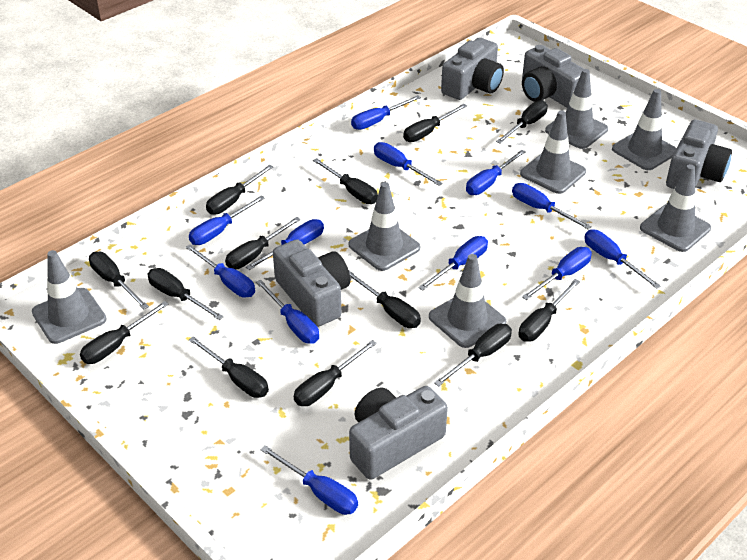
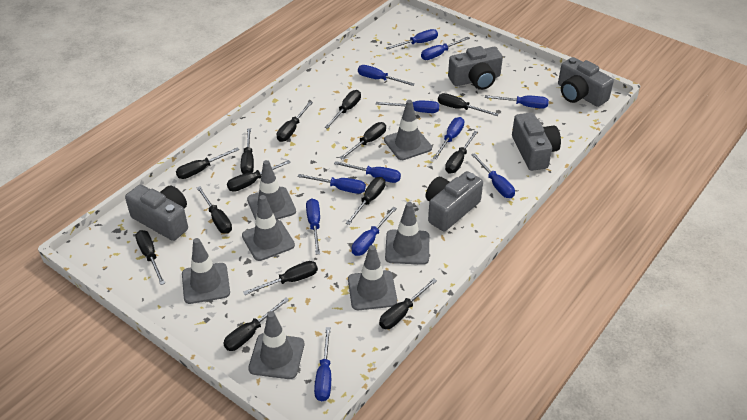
black screwdriver: [80,301,169,364] [89,252,149,309] [147,268,224,320] [189,336,269,398] [206,165,273,215] [225,217,301,269] [294,340,377,406] [313,158,378,204] [349,271,421,328] [403,104,467,142] [434,324,512,387] [496,100,548,143] [519,279,580,342] = 13 -> [135,230,165,285] [176,147,239,179] [197,186,232,234] [223,298,289,351] [227,160,291,192] [241,128,254,174] [243,261,318,295] [277,101,313,142] [325,90,361,129] [339,122,386,160] [346,177,385,225] [379,278,437,329] [438,93,499,116] [445,131,478,173] = 14

